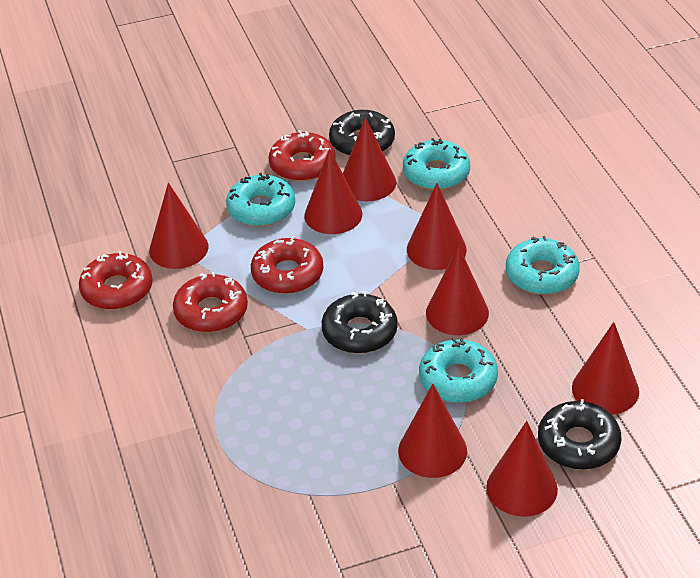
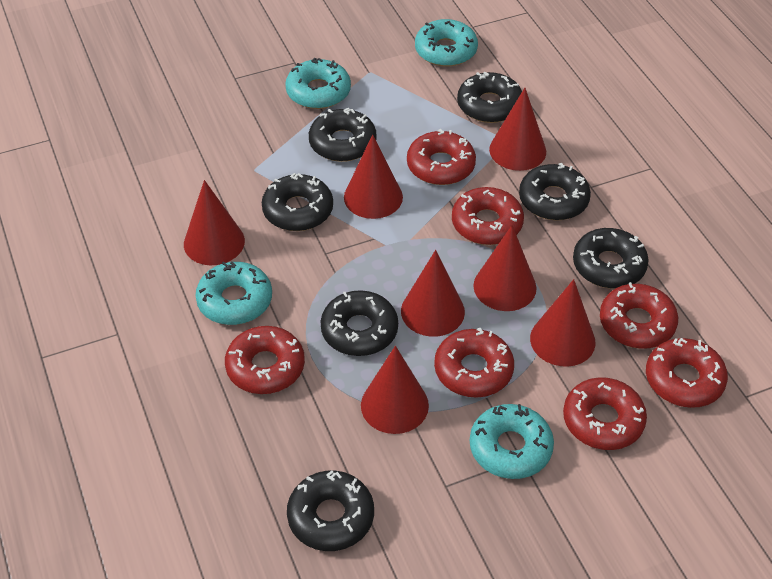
black donut: [322,291,398,354] [329,110,395,156] [538,399,621,470] = 3 -> [262,173,333,231] [287,471,374,551] [309,108,377,162] [321,290,398,356] [457,72,522,123] [519,163,591,220] [573,228,649,288] = 7
red cone: [149,183,208,269] [304,149,362,234] [343,117,396,201] [398,384,467,478] [407,183,467,270] [426,246,489,335] [486,421,558,517] [572,322,639,415] = 8 -> [184,180,245,265] [344,134,403,219] [361,346,429,434] [401,250,465,337] [473,225,537,311] [489,88,546,171] [530,279,596,367] = 7
red donut: [79,251,153,310] [173,272,248,332] [251,236,323,294] [269,130,336,181] = 4 -> [225,326,305,394] [407,129,476,185] [434,328,514,397] [452,187,524,245] [563,377,647,450] [600,282,678,349] [646,338,728,408] = 7

